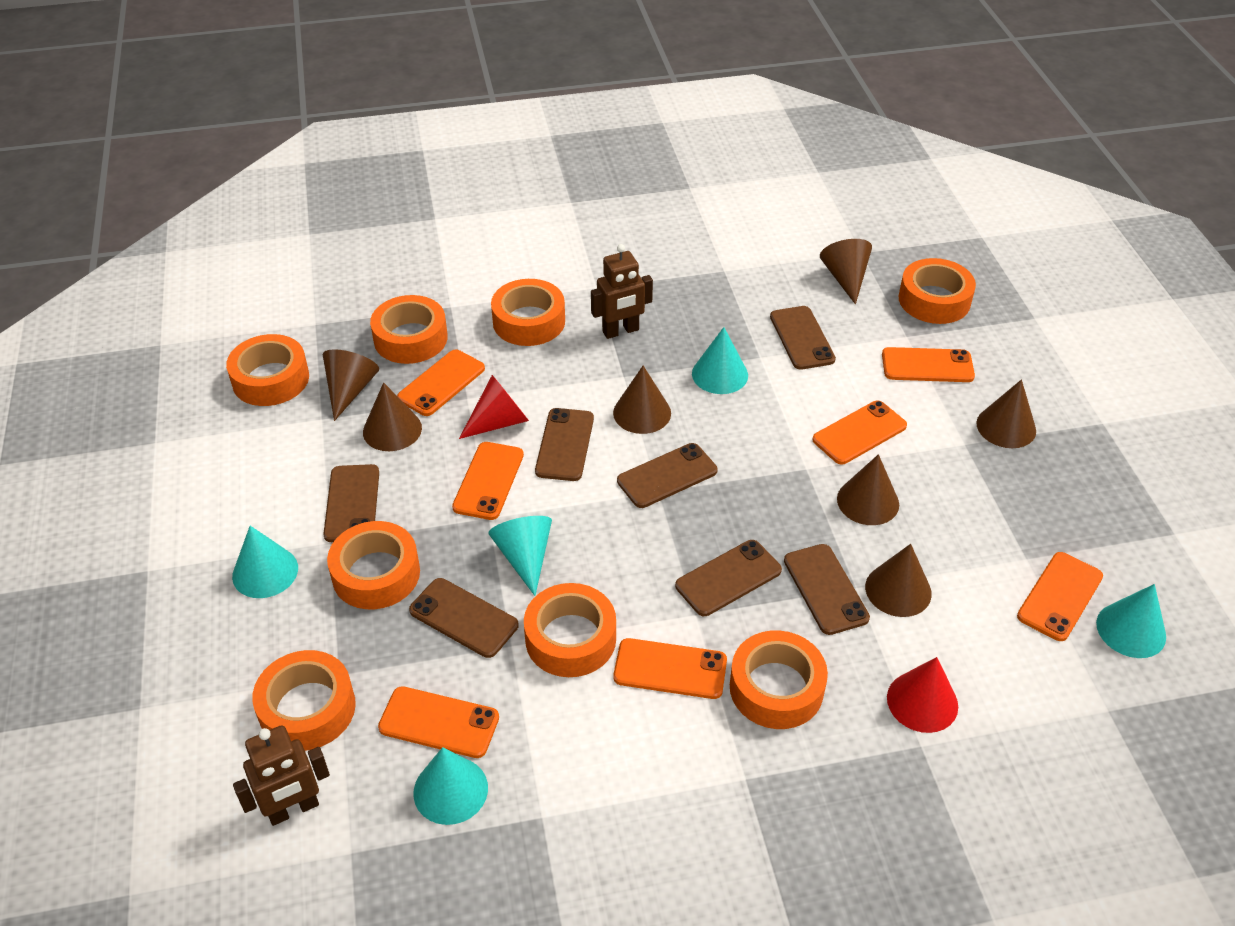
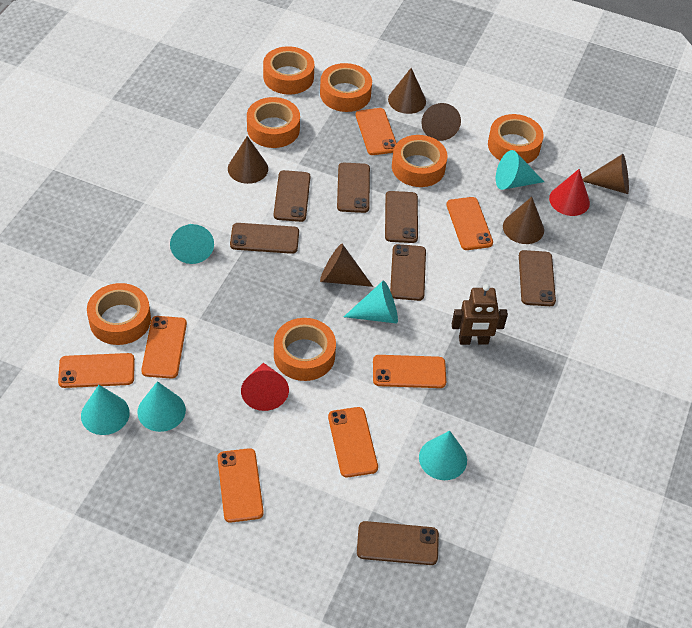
brown cone: [323,349,379,421] [363,382,422,451] [613,366,671,434] [820,239,872,305] [837,454,899,525] [865,544,932,617] [976,379,1036,448] = 7 -> [228,136,268,184] [320,244,373,287] [388,68,426,114] [421,103,461,141] [503,197,544,244] [583,154,629,194] = 6
brown robot: [233,725,330,826] [591,244,653,339] = 2 -> [452,284,508,345] = 1
orange tape: [226,334,309,406] [252,650,356,751] [327,521,420,609] [370,295,448,364] [491,279,565,346] [524,583,616,677] [730,630,828,729] [899,258,976,324] = 8 -> [87,283,151,345] [247,97,300,148] [263,46,314,94] [274,318,336,381] [320,63,372,112] [392,135,448,187] [488,114,544,163] = 7
turquoise cone: [232,526,298,598] [413,747,488,825] [488,516,552,596] [692,327,748,394] [1096,584,1166,658] = 5 -> [81,385,130,435] [137,381,186,432] [170,224,214,264] [344,280,398,324] [419,431,467,480] [496,150,544,190] = 6

